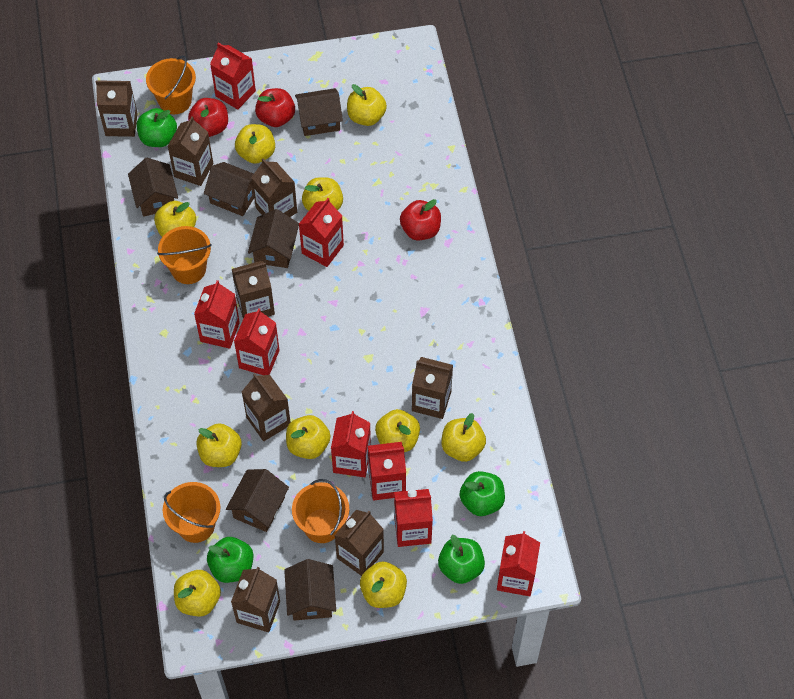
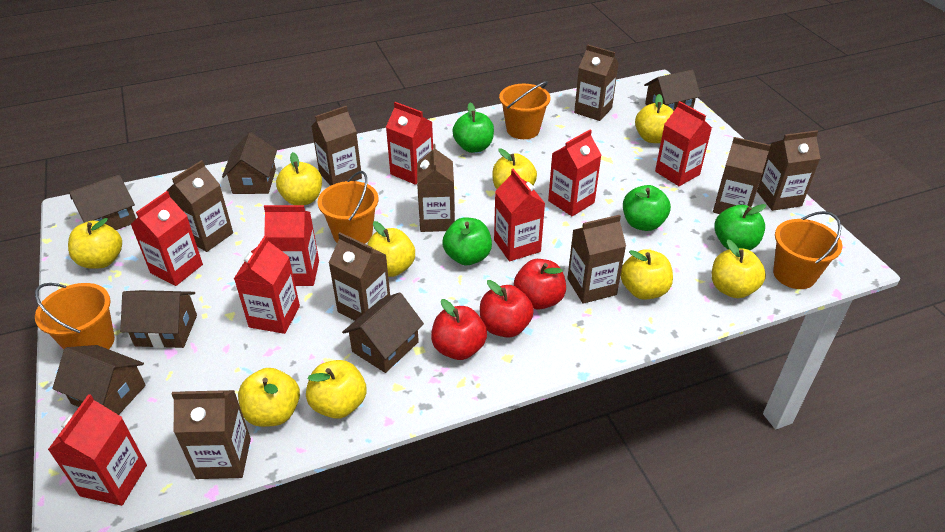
brown carton: [96,80,138,137] [168,116,213,186] [231,567,280,632] [232,260,275,318] [241,373,291,441] [251,158,297,217] [335,510,384,576] [412,357,453,419] = 8 -> [166,160,233,252] [172,390,251,479] [311,106,362,186] [329,232,390,321] [417,144,455,232] [567,215,626,304] [574,44,619,121] [713,137,771,214] [757,130,821,211] = 9
yellow apple: [154,201,196,237] [174,570,221,616] [196,423,242,467] [235,124,275,164] [286,415,331,459] [302,177,343,211] [347,84,387,126] [360,562,407,608] [375,409,420,452] [441,413,486,462] = 10 -> [68,218,122,269] [238,368,300,427] [276,152,322,205] [306,360,367,419] [367,221,415,277] [492,148,537,189] [620,249,673,300] [635,94,674,143] [712,239,766,298] = 9

